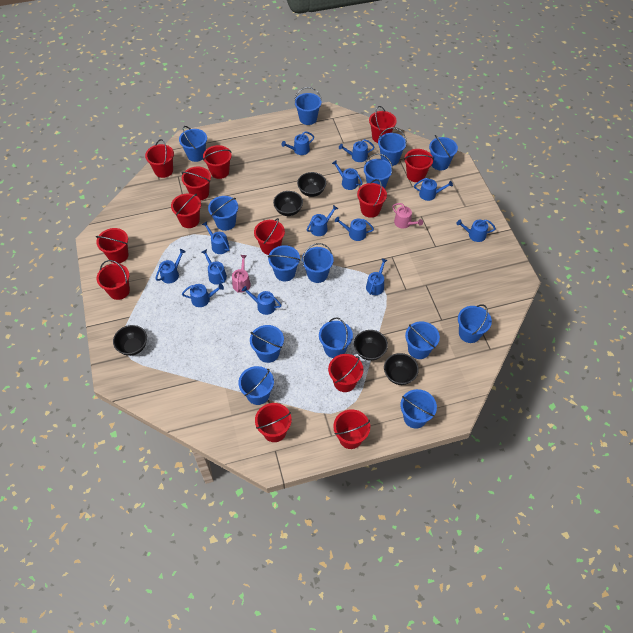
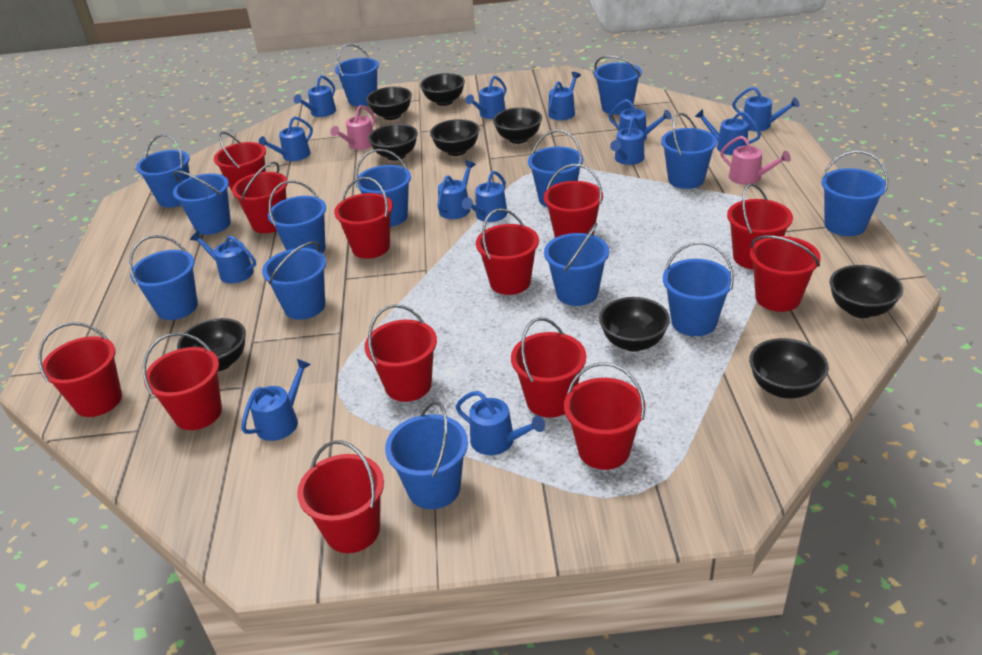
black bowl: [113,325,147,356] [273,191,303,216] [297,172,326,197] [354,330,388,361] [384,353,419,385] = 5 -> [177,318,246,371] [366,87,412,120] [368,124,418,161] [420,73,465,106] [430,119,480,156] [493,107,542,144] [599,297,670,352] [749,338,829,398] [830,265,903,318] = 9

